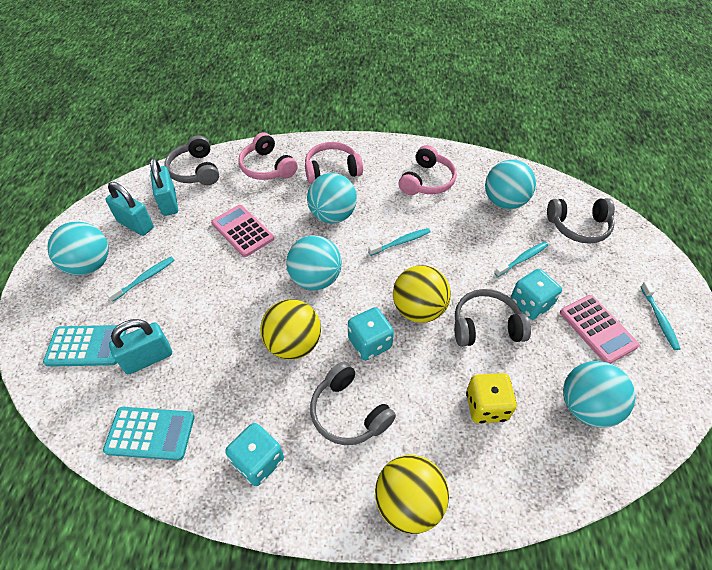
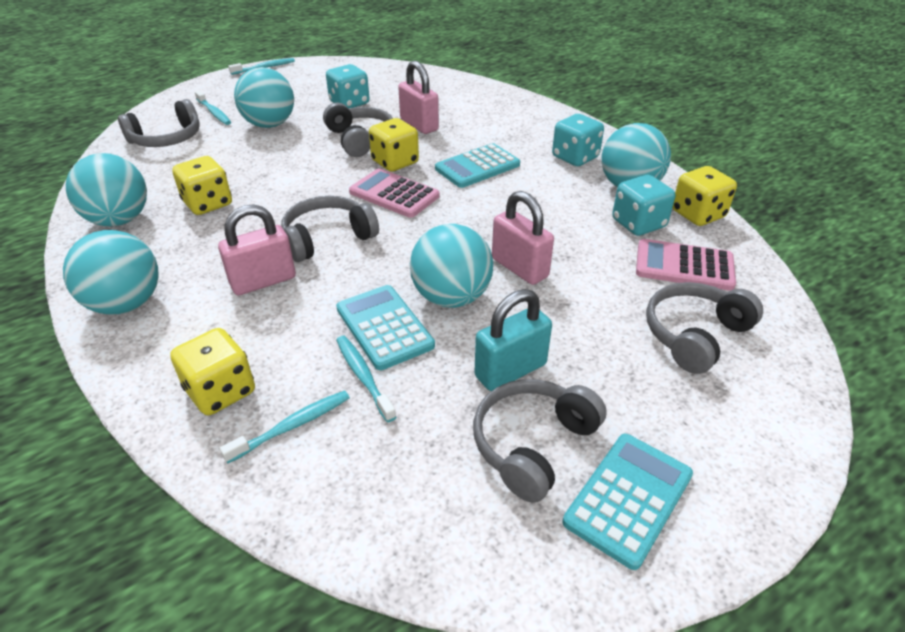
grey headphones: [164,135,219,185] [310,362,396,445] [454,289,531,347] [547,198,615,244] = 4 -> [118,99,200,147] [281,196,379,262] [323,103,393,157] [473,379,607,503] [646,282,763,374] = 5
pink headphones: [238,132,298,180] [305,142,363,184] [399,145,457,195] = 3 -> none = 0
pink padlock: none = 0 -> [218,204,296,295] [398,61,439,134] [492,191,554,285] = 3
turquoise calculator: [43,325,127,367] [103,407,195,460] = 2 -> [336,285,435,370] [435,143,520,188] [563,434,693,570] = 3
turquoise padlock: [106,182,154,236] [109,319,172,375] [150,158,178,216] = 3 -> [474,289,552,391] = 1
yellow ball: [260,299,321,360] [375,455,449,534] [393,265,451,323] = 3 -> none = 0
yellow dice: [466,373,517,423] = 1 -> [170,328,255,415] [172,156,232,215] [369,118,419,172] [673,166,737,226] = 4

